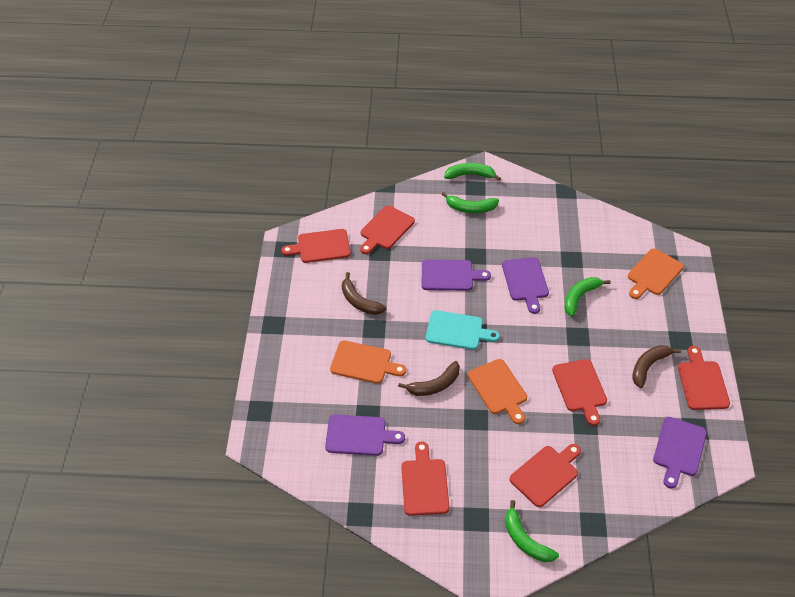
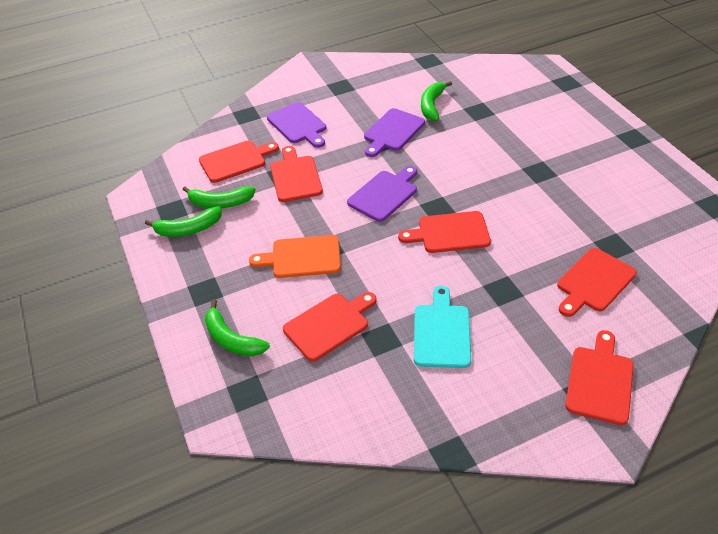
brown banana: [342,272,387,315] [398,361,460,396] [632,345,681,388] = 3 -> none = 0
orange cutting board: [330,340,406,384] [468,359,527,424] [628,248,684,299] = 3 -> [249,235,341,278] = 1
purple cutting board: [325,414,405,456] [422,260,491,291] [502,257,549,314] [653,417,707,489] = 4 -> [267,102,326,148] [347,166,417,222] [364,108,425,157] = 3

